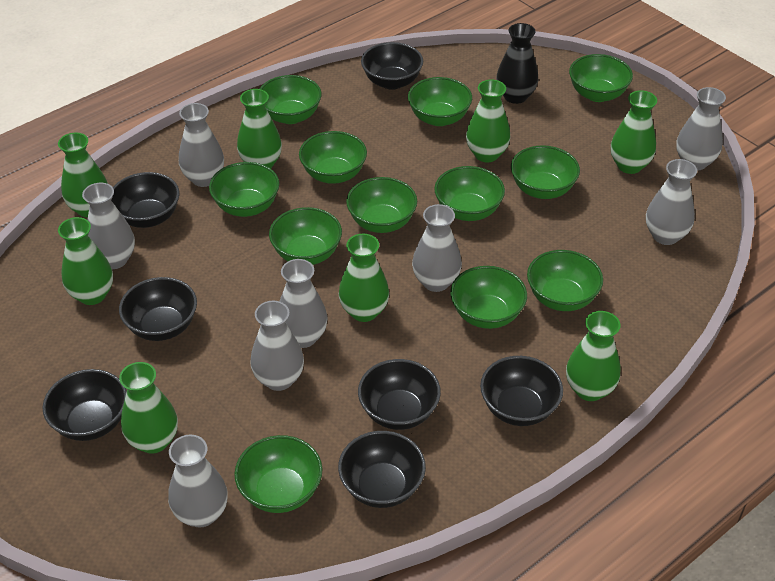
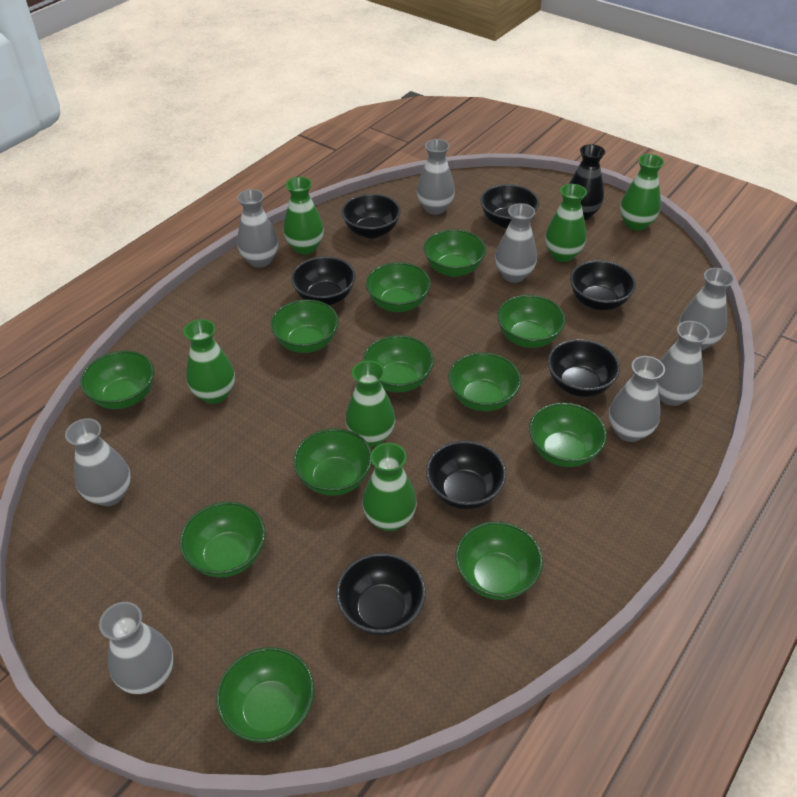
green vase: [58,133,108,218] [58,217,113,305] [119,362,178,454] [237,89,282,169] [339,234,389,322] [466,79,510,162] [566,311,621,401] [611,90,657,174] = 8 -> [184,319,235,404] [283,177,324,255] [345,361,395,447] [362,443,417,531] [545,184,587,262] [620,154,664,231] = 6

